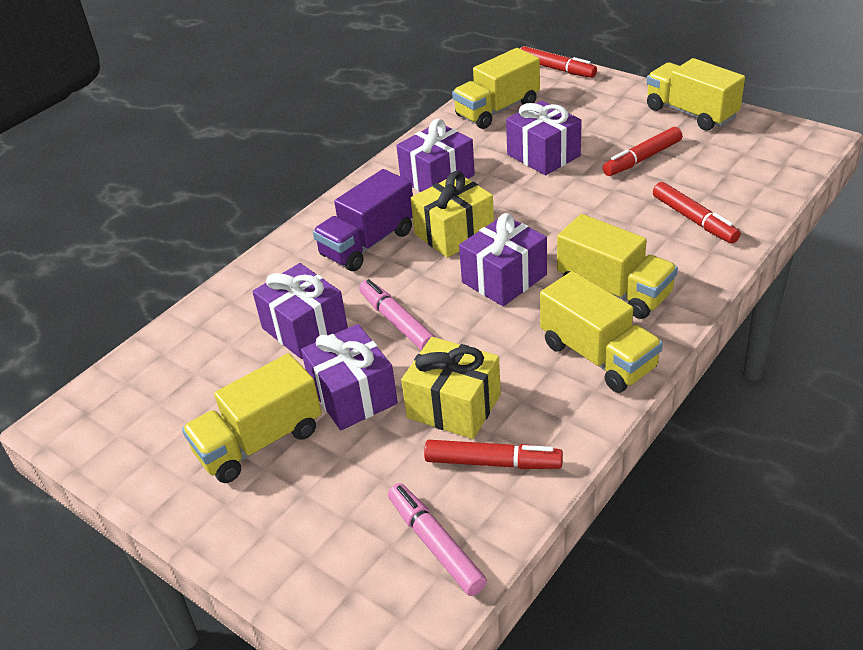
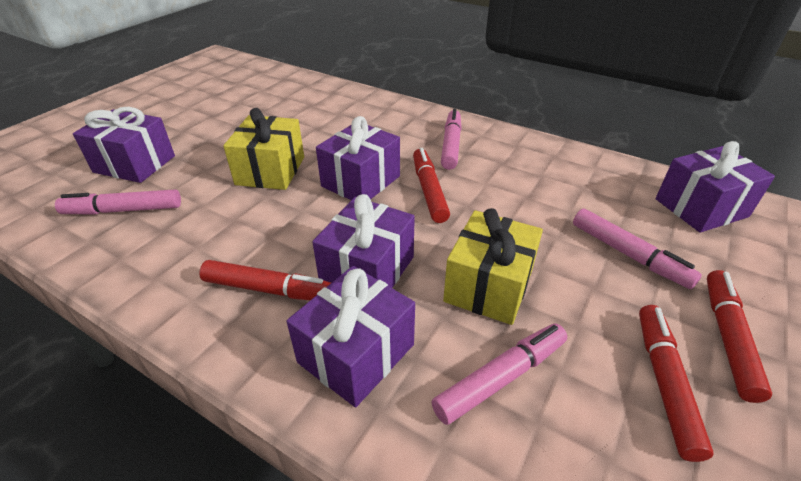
pink marker: [359,279,435,351] [388,483,487,596] = 2 -> [55,189,181,214] [432,323,567,425] [441,109,462,170] [573,208,702,289] = 4
purple truck: [313,169,413,271] = 1 -> none = 0
yellow truck: [182,353,322,483] [452,48,540,129] [540,271,663,393] [557,214,678,319] [647,58,745,131] = 5 -> none = 0

